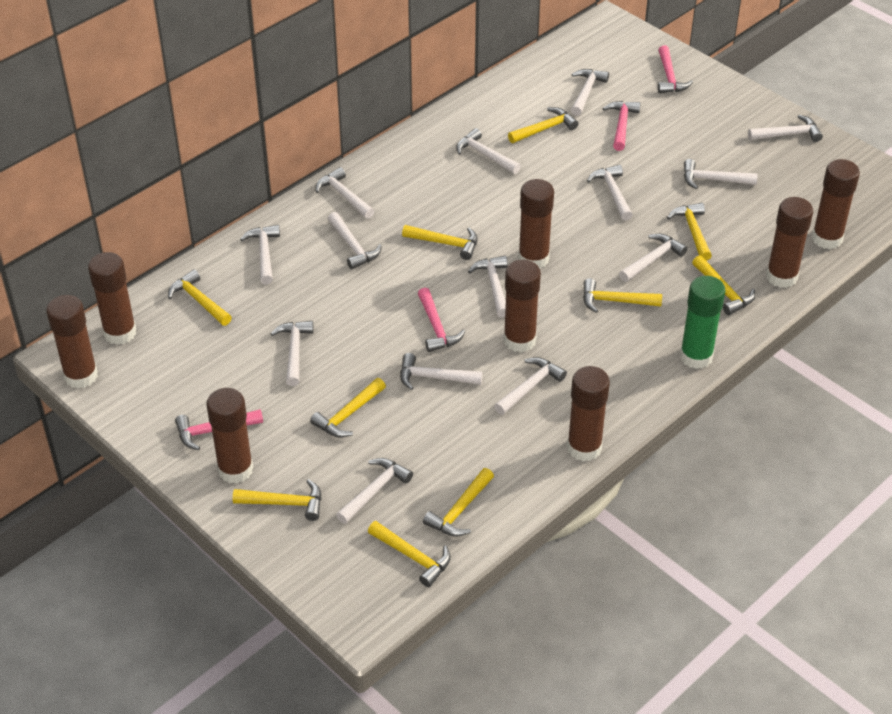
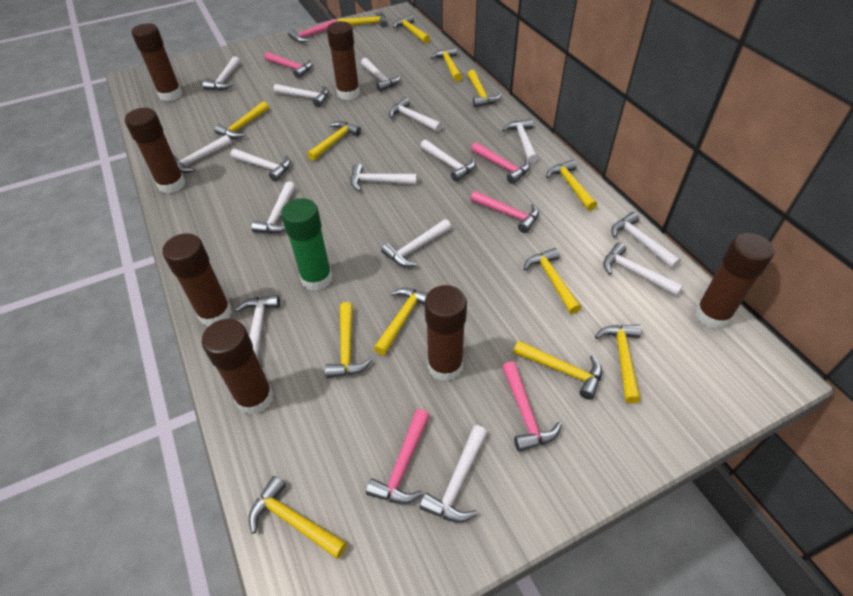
brown glue stick: [46,295,98,388] [88,252,136,345] [206,388,253,484] [503,260,541,353] [518,179,554,269] [567,366,610,461] [766,197,813,288] [812,159,860,249] = 8 -> [125,108,186,194] [132,23,182,101] [163,234,232,327] [202,319,274,415] [327,21,360,100] [424,285,467,382] [695,233,774,329] = 7
pink hammer: [175,409,263,450] [418,288,465,352] [603,101,641,151] [658,45,693,93] = 4 -> [265,52,312,78] [288,19,337,43] [366,409,430,504] [471,142,530,184] [471,191,539,233] [502,361,562,452] = 6
white hammer: [240,225,280,285] [271,321,313,386] [315,167,375,219] [328,212,382,269] [336,458,413,524] [400,353,483,390] [456,128,521,174] [468,256,508,318] [494,357,567,415] [571,69,609,116] [587,165,633,221] [619,234,688,282] [684,159,758,189] [748,115,823,142] = 14 -> [174,135,231,173] [203,56,240,90] [230,149,291,182] [235,295,280,359] [251,181,296,234] [273,84,329,107] [351,164,417,191] [361,58,401,92] [381,219,451,267] [389,98,442,132] [419,425,487,523] [420,140,476,182] [502,119,538,163] [603,242,683,296] [611,212,681,269] = 15
yellow hammer: [168,270,232,326] [233,479,322,521] [310,378,386,437] [368,521,451,587] [402,225,478,260] [423,468,494,537] [508,107,578,143] [583,278,662,313] [667,203,712,261] [692,255,755,315] = 10 -> [214,101,269,139] [249,476,347,559] [307,121,361,161] [325,302,372,378] [338,12,388,27] [374,288,428,355] [393,15,430,43] [431,47,462,82] [468,70,501,107] [513,341,602,400] [524,248,581,314] [546,160,597,211] [595,325,641,404] = 13

